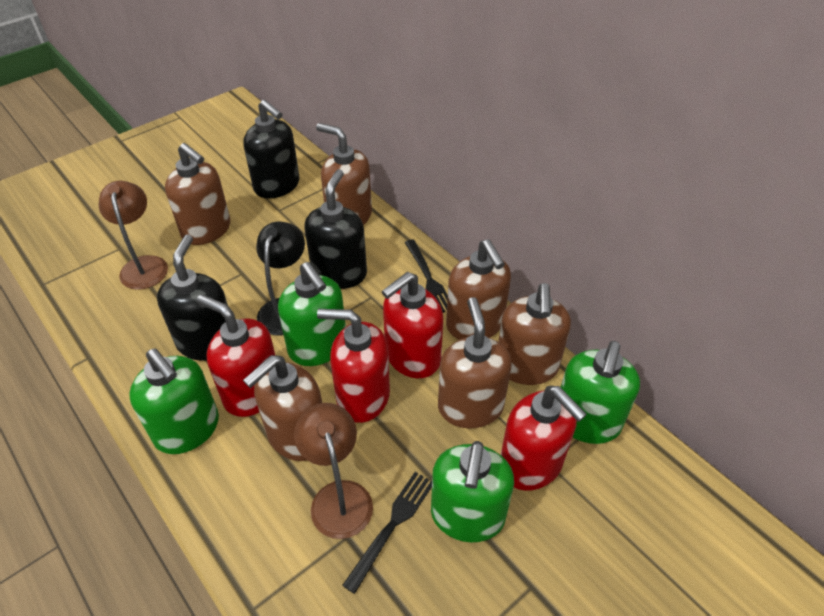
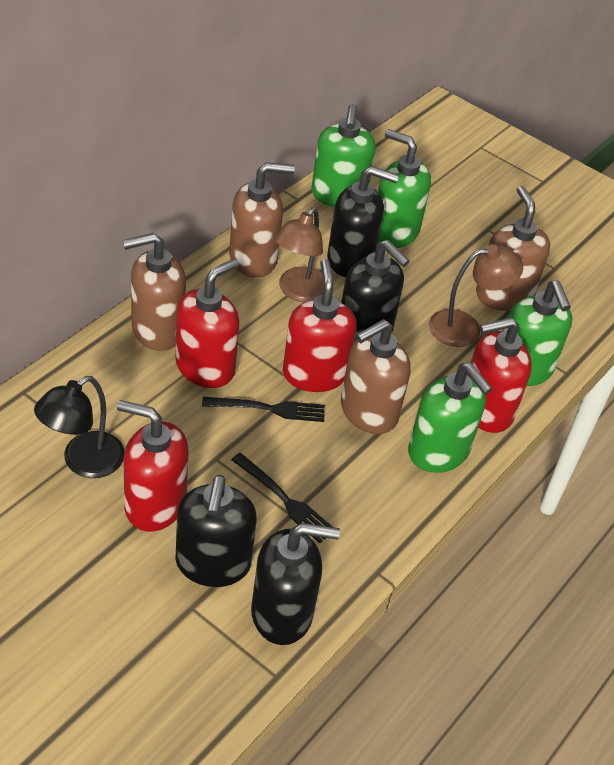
black soap dispenser: [157,234,228,361] [244,100,299,199] [304,169,367,289] = 3 -> [176,475,257,587] [251,523,340,645] [327,166,399,277] [341,240,410,341] = 4
brown soap dispenser: [165,143,230,245] [243,355,322,461] [316,123,372,225] [438,297,512,428] [446,239,511,340] [498,283,571,385] = 6 -> [123,233,186,351] [229,162,295,278] [341,319,410,434] [476,186,550,311] = 4

